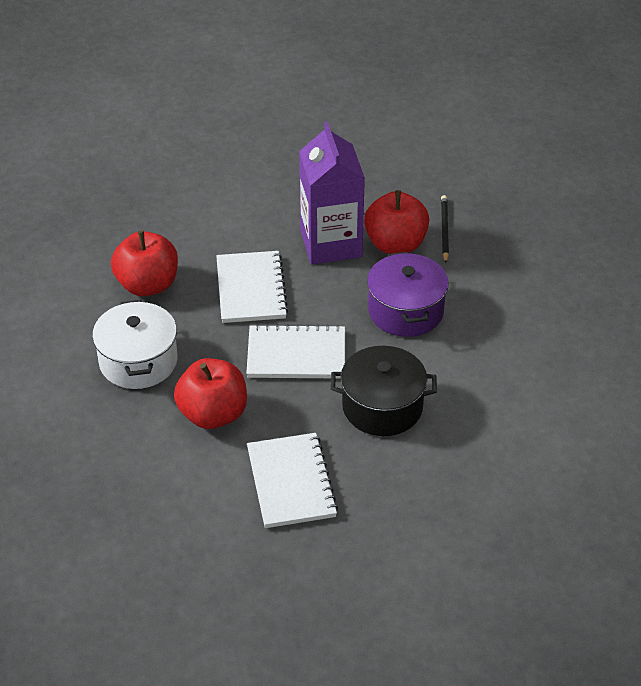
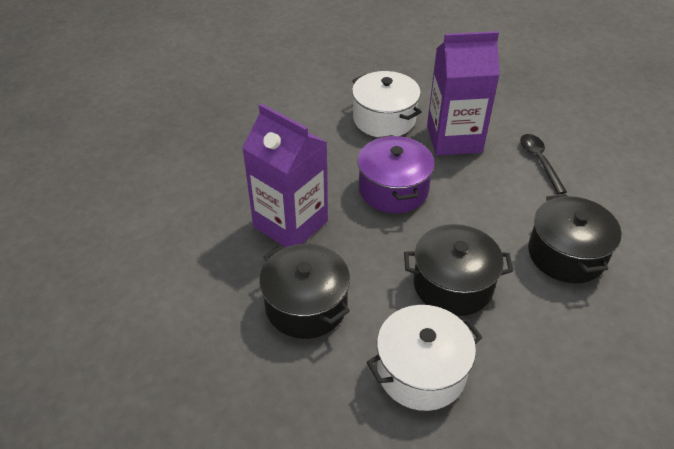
black pencil: [441,195,449,263] = 1 -> none = 0
black pot: [331,346,437,436] = 1 -> [259,244,350,339] [404,224,513,316] [528,194,621,283] = 3
black spoon: none = 0 -> [520,134,567,194] = 1
purple carton: [299,121,365,264] = 1 -> [242,103,328,247] [427,31,500,156] = 2
red apple: [111,230,178,296] [174,358,247,429] [364,190,429,254] = 3 -> none = 0
white notebook: [216,251,288,323] [246,324,345,379] [247,433,338,528] = 3 -> none = 0
white pot: [92,300,177,389] = 1 -> [352,71,422,137] [367,305,482,411] = 2

